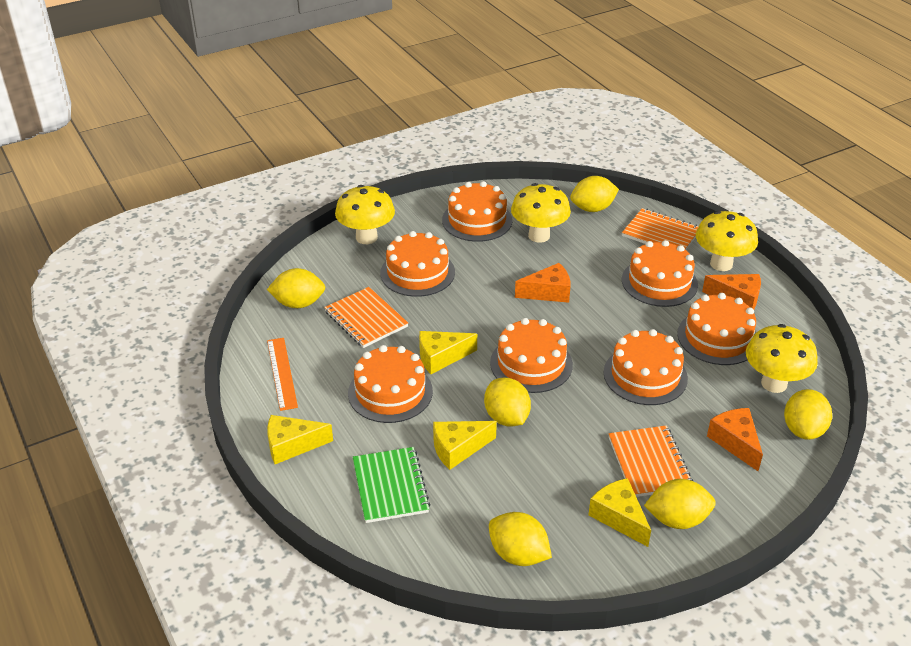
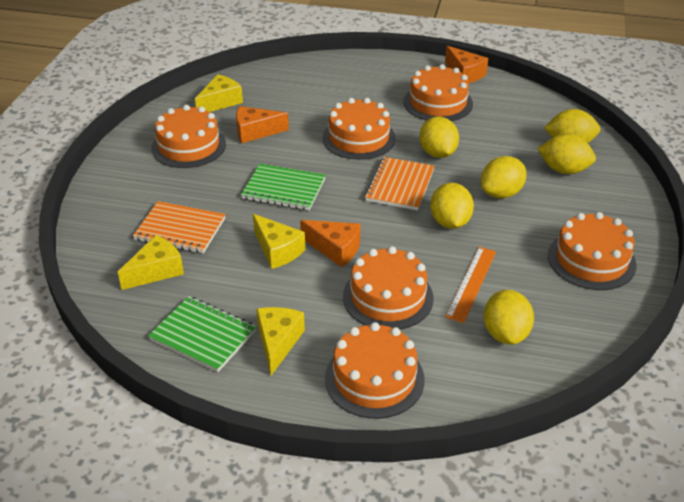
green notebook: [353,447,431,523] = 1 -> [148,296,256,372] [241,164,326,210] = 2
orange cake: [348,345,433,423] [380,231,455,297] [442,181,512,242] [490,318,573,393] [604,329,688,405] [622,240,698,307] [677,293,756,365] = 7 -> [151,105,226,168] [323,98,396,160] [325,322,425,419] [343,246,434,330] [403,64,473,121] [548,212,637,290] = 6
orange notebook: [324,287,408,348] [608,425,693,497] [622,208,698,250] = 3 -> [133,201,226,253] [365,157,435,210] = 2
yellow mushroom: [335,185,395,244] [511,183,571,243] [696,211,758,271] [746,324,818,393] = 4 -> none = 0

